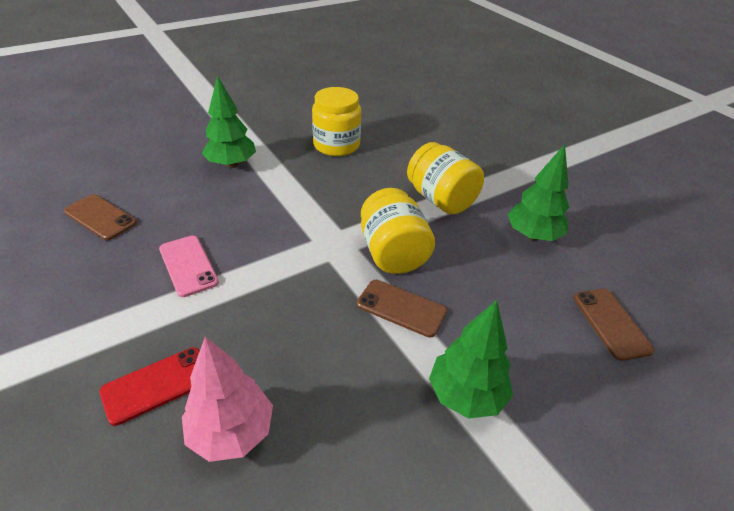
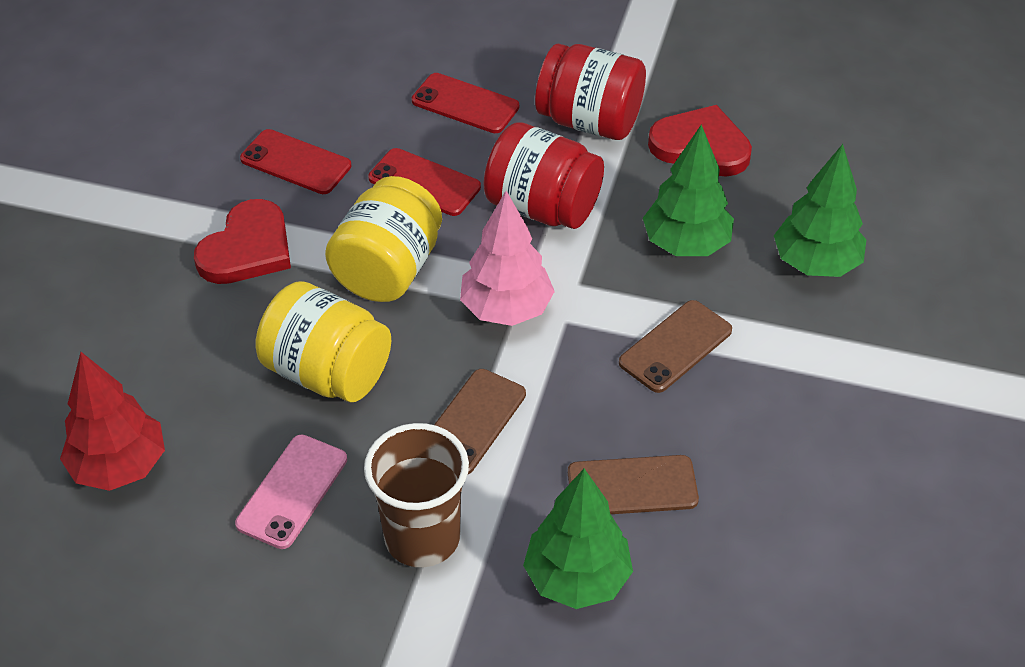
brown cup: none = 0 -> [364,423,469,567] = 1
red heart: none = 0 -> [194,199,291,284] [648,105,752,177] = 2
red jar: none = 0 -> [484,122,604,229] [535,44,646,140] = 2
red phone: [99,347,200,426] = 1 -> [240,129,351,194] [368,148,481,216] [412,73,519,133] = 3
red tree: none = 0 -> [60,352,165,491] = 1
yellow jar: [312,87,361,156] [361,188,435,274] [407,142,484,215] = 3 -> [256,281,391,402] [325,176,442,302] = 2

